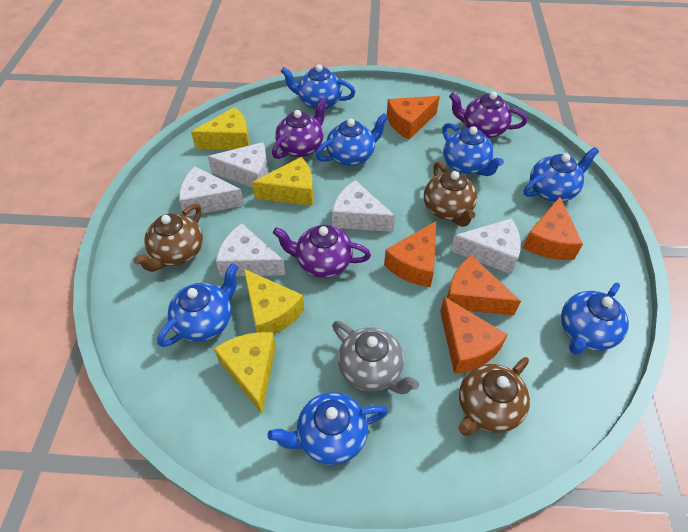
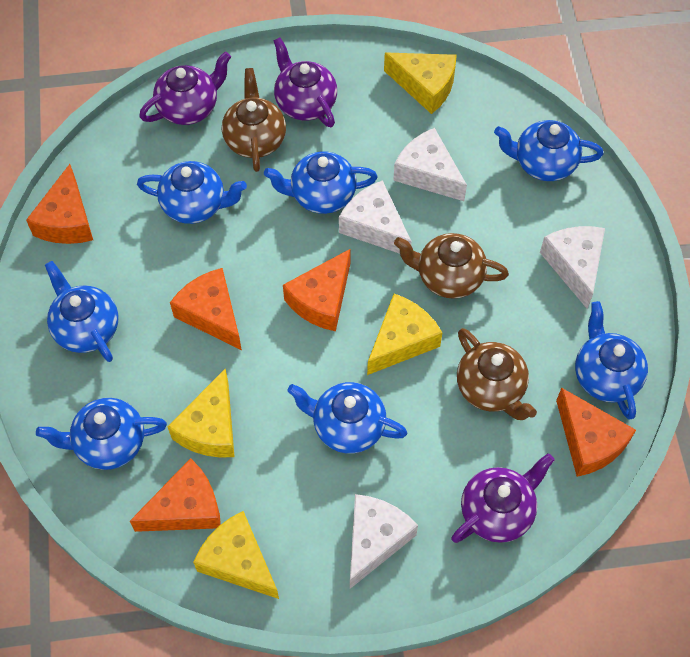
grey teapot: [332,321,419,394] = 1 -> none = 0
white cheese: [179,167,244,216] [207,142,268,188] [216,223,286,277] [332,180,395,232] [451,218,521,274] = 5 -> [339,180,412,254] [350,494,418,589] [393,128,467,201] [540,226,605,309] = 4

